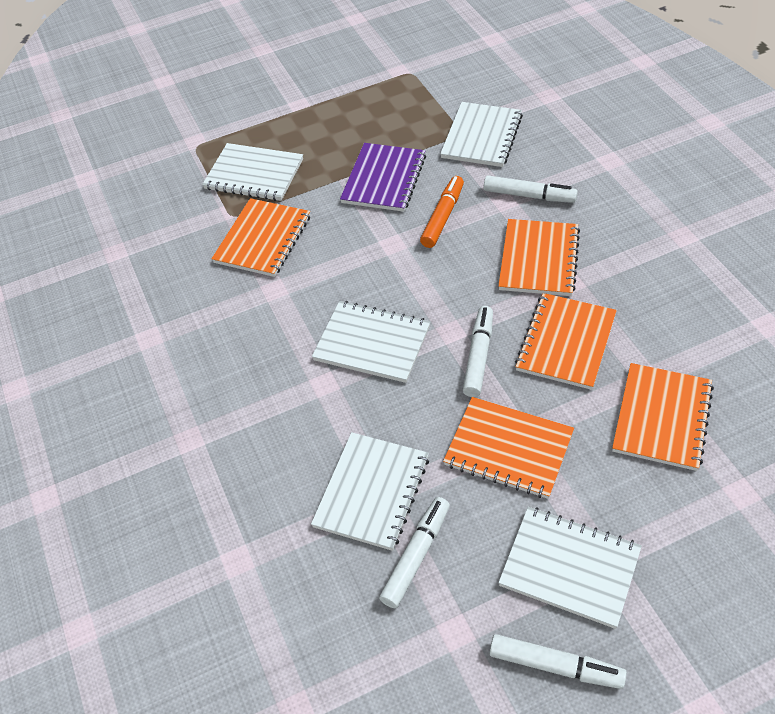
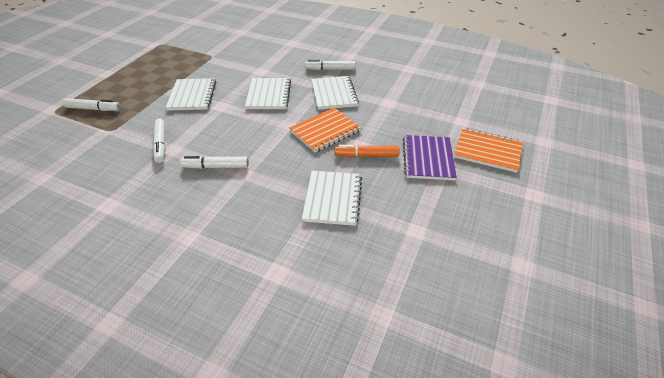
orange notebook: [211,198,310,277] [443,397,574,499] [498,219,580,296] [515,293,617,390] [612,363,714,471] = 5 -> [289,108,361,152] [454,128,523,173] = 2
white notebook: [202,143,303,201] [311,432,429,551] [312,301,430,383] [440,102,523,167] [498,507,642,629] = 5 -> [165,78,216,111] [245,78,291,109] [302,171,362,226] [311,76,359,110] = 4

